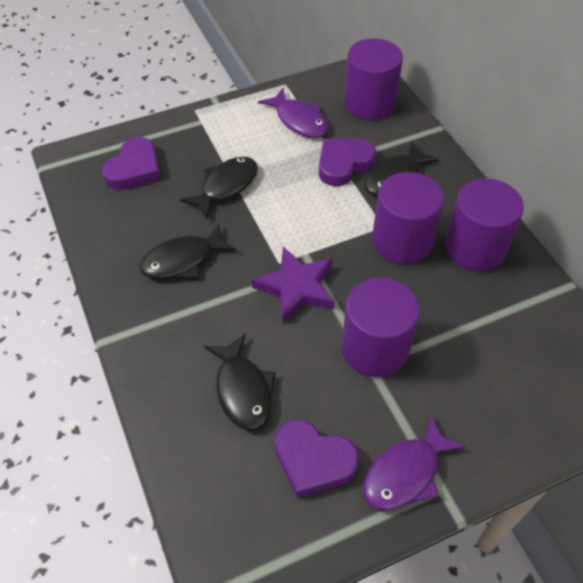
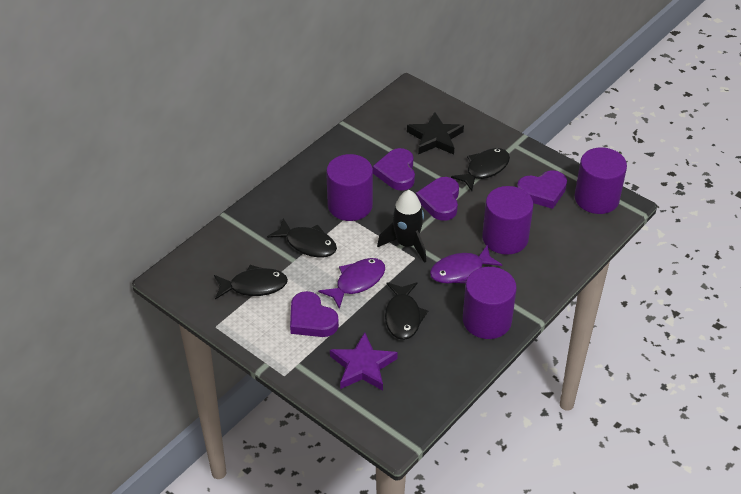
black rocket: none = 0 -> [377,190,426,263] = 1
black star: none = 0 -> [407,112,464,154] = 1
purple heart: [102,137,161,190] [275,419,359,498] [319,139,376,186] = 3 -> [290,291,339,337] [373,148,415,191] [416,177,459,221] [517,170,567,209] = 4

